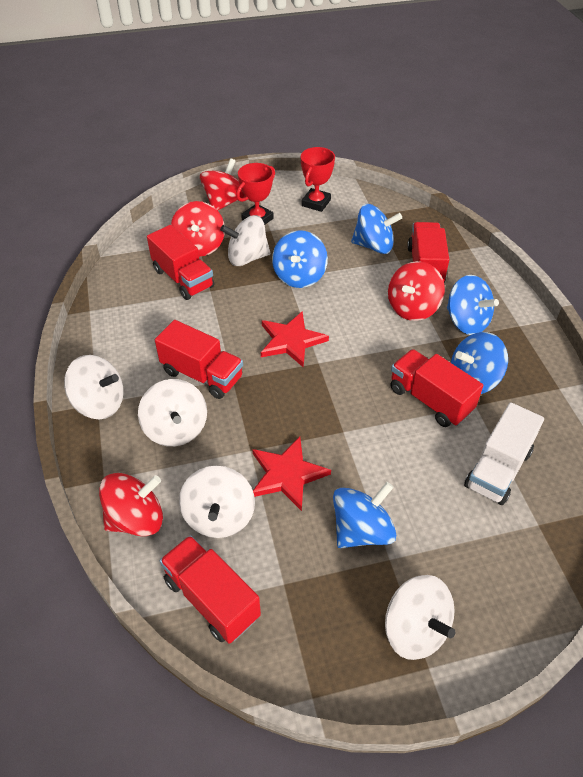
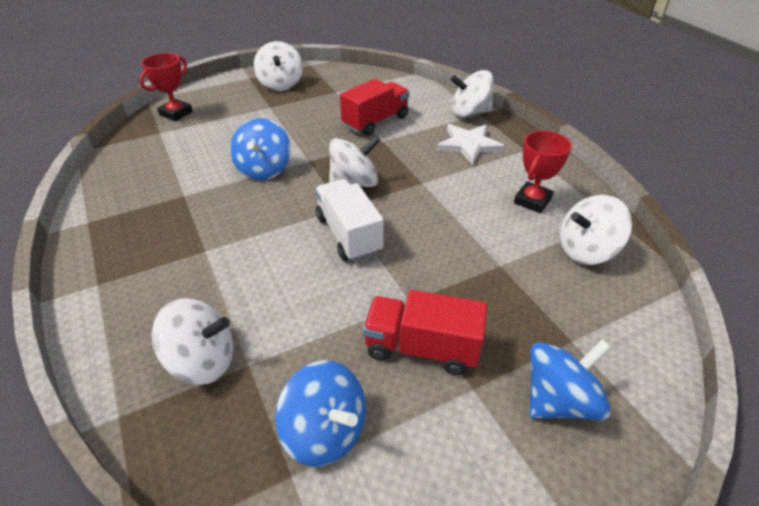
blue spinning top: [272,230,328,288] [333,482,396,548] [351,204,402,254] [447,275,499,335] [451,332,508,394] = 5 -> [230,118,291,181] [275,360,366,467] [529,340,611,420] = 3
red spinning top: [99,473,163,536] [171,201,225,257] [200,158,245,210] [388,261,445,321] = 4 -> none = 0
red star: [252,437,331,511] [261,311,329,368] = 2 -> none = 0
red truck: [147,225,214,300] [155,320,243,399] [160,535,261,644] [390,349,483,427] [407,222,449,283] = 5 -> [340,79,410,136] [363,290,487,375] = 2
white star: none = 0 -> [437,124,505,165] = 1

